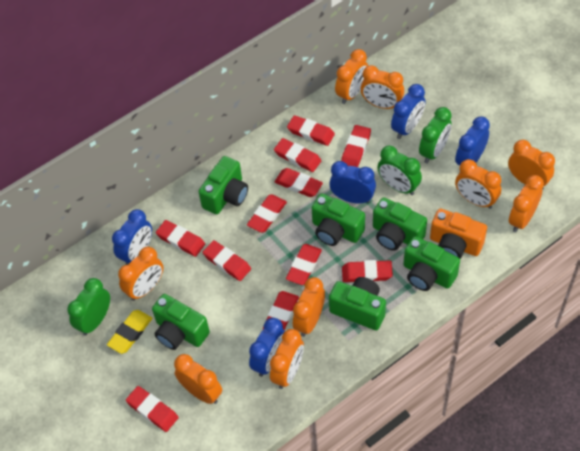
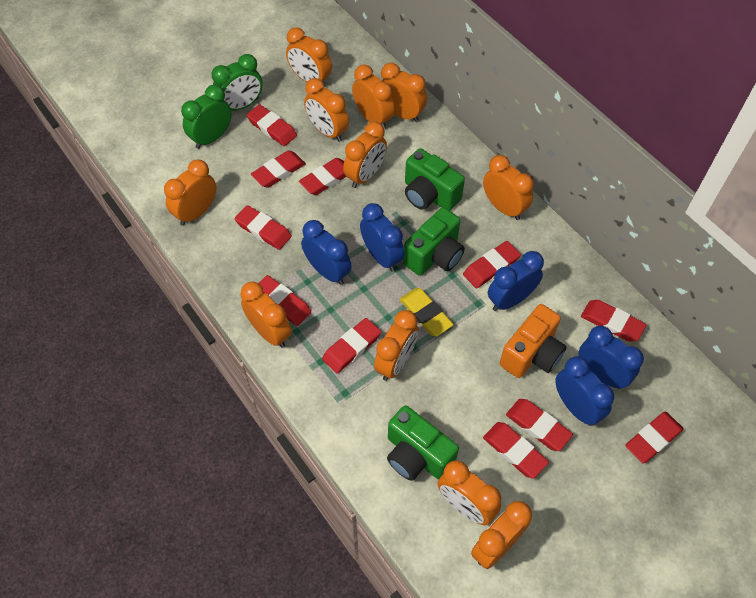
green camera: [152,294,210,350] [199,156,248,214] [312,194,365,246] [329,277,386,330] [373,197,427,251] [404,236,460,291] = 6 -> [387,405,459,481] [403,207,465,276] [405,148,465,211] = 3
green clock: [67,278,110,336] [377,145,422,195] [419,107,452,163] = 3 -> [181,85,231,149] [212,54,263,111] = 2
orange clock: [118,247,163,301] [174,354,222,404] [270,329,304,389] [293,277,325,337] [335,49,368,104] [361,65,404,109] [455,159,501,209] [508,140,555,189] [509,175,544,232] = 9 -> [164,159,216,226] [241,282,292,348] [286,27,332,87] [304,78,349,142] [343,122,387,188] [352,65,394,130] [374,310,418,381] [381,63,427,122] [438,461,501,525] [471,501,532,569] [483,155,534,220] = 11

